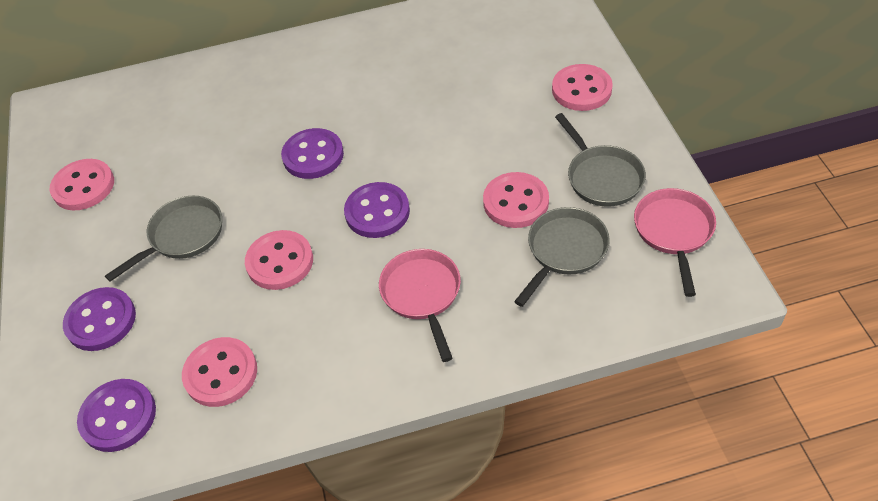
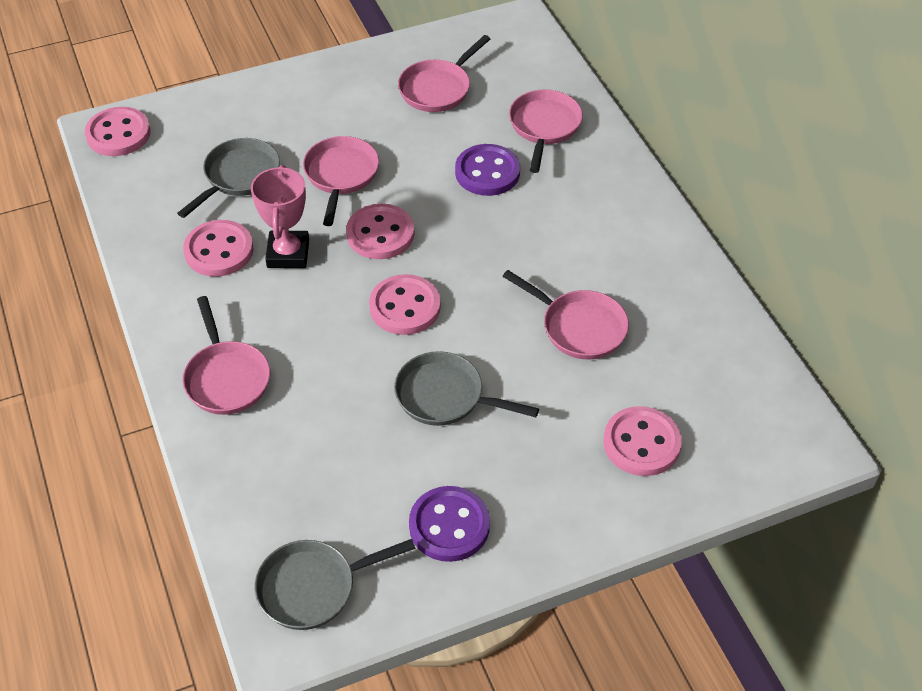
pink pan: [379,249,461,362] [634,188,716,297] = 2 -> [182,296,270,415] [303,136,379,226] [398,35,490,112] [503,270,629,359] [509,90,583,173] = 5
pink trophy: none = 0 -> [251,165,309,268] = 1
purple button: [63,287,136,351] [77,379,156,452] [281,128,344,179] [344,182,410,238] = 4 -> [409,486,490,562] [455,144,520,196] = 2

